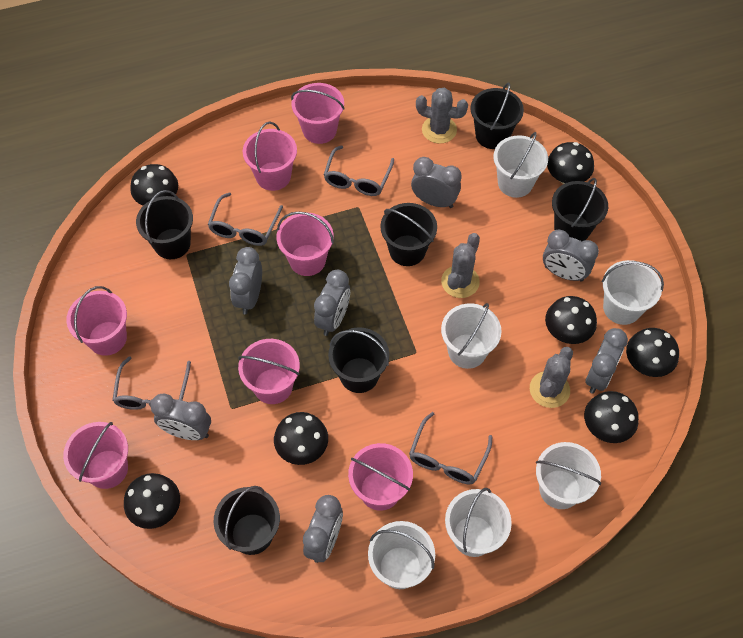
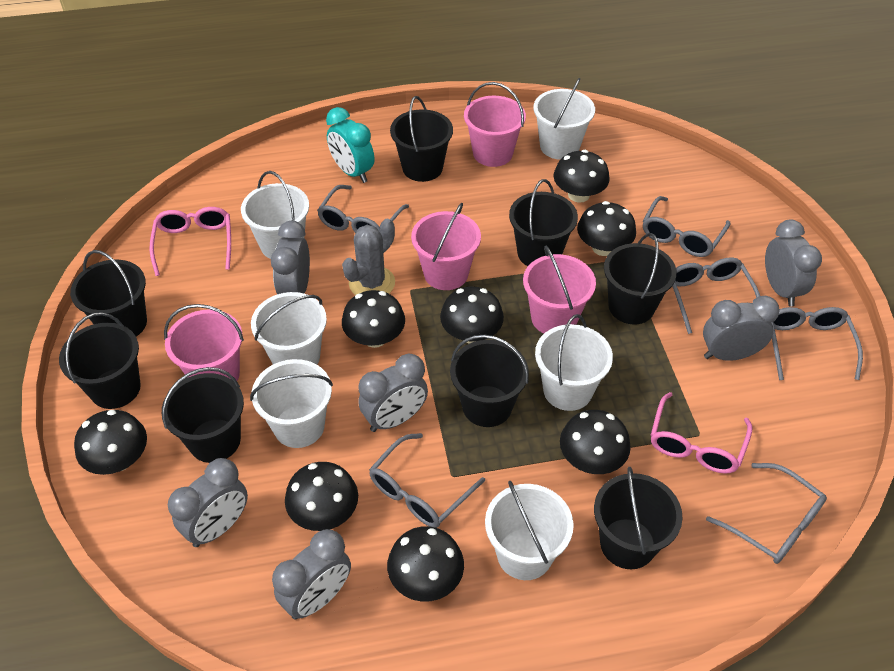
black bucket: [136,190,193,259] [214,486,280,555] [328,327,389,393] [380,203,437,266] [470,82,524,149] [552,178,608,241] = 6 -> [59,312,141,409] [70,250,147,336] [162,367,244,463] [390,96,453,182] [450,335,529,427] [509,179,578,266] [594,467,683,569] [604,233,677,324] = 8
black mushroom: [124,473,180,529] [130,164,178,206] [274,412,328,465] [545,296,597,344] [547,142,594,184] [584,391,639,443] [626,328,679,377] = 7 -> [74,410,147,475] [285,462,358,531] [342,290,405,348] [387,526,464,602] [440,286,504,344] [553,150,610,203] [560,410,631,474] [577,201,636,256] = 8
grey cactus: [416,88,468,144] [441,233,480,298] [530,347,573,408] = 3 -> [342,219,395,295] = 1
grey clock: [151,393,211,440] [229,247,262,315] [303,495,343,563] [314,270,350,336] [411,157,462,208] [543,230,599,282] [585,328,628,394] = 7 -> [168,458,248,547] [271,221,310,294] [272,529,351,620] [358,354,428,432] [703,296,780,361] [765,220,822,307] = 6
grey glasses: [112,357,191,410] [208,192,283,246] [324,145,394,196] [409,412,492,485] = 4 -> [317,185,409,233] [369,433,485,528] [643,196,731,257] [672,258,760,334] [706,463,827,564] [771,307,863,380] = 6
pink bucket: [63,422,128,489] [66,286,127,356] [238,339,300,404] [243,122,297,191] [277,211,334,276] [291,83,345,144] [348,443,413,511] = 7 -> [164,304,244,381] [411,203,481,290] [464,82,526,167] [523,246,596,333] = 4
pink glasses: none = 0 -> [149,207,231,276] [651,392,752,474] = 2
turquoise clock: none = 0 -> [326,107,374,183] = 1

